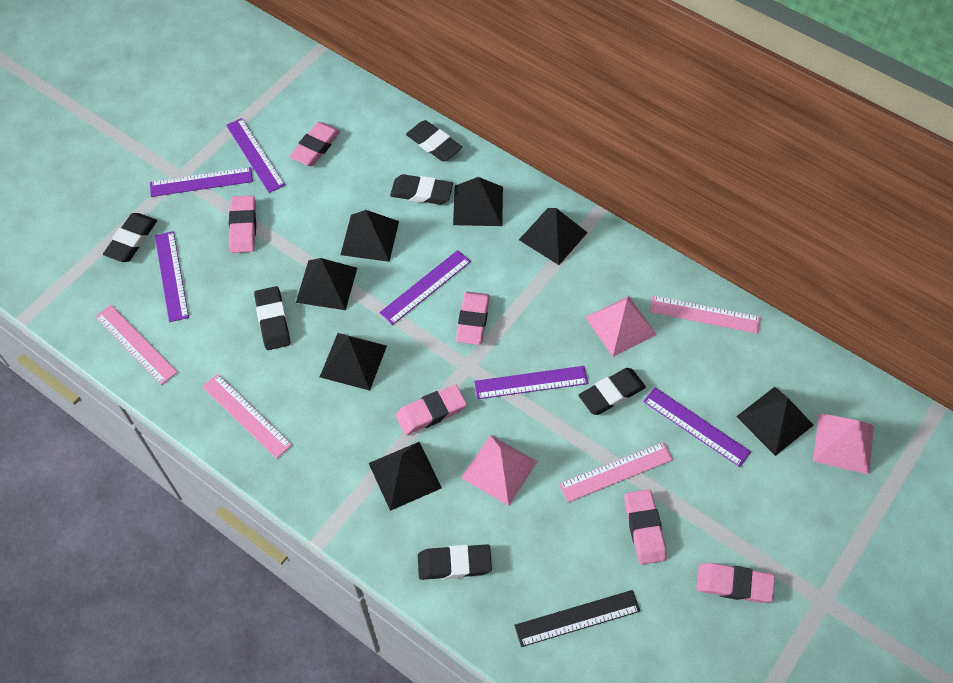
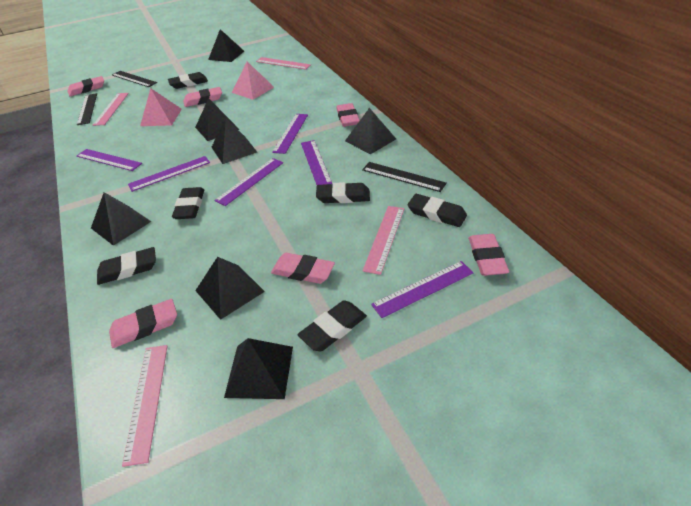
black ruler: [514,590,640,647] = 1 -> [77,93,97,125] [112,71,157,87] [362,162,447,192] = 3
pink pyramid: [461,435,538,506] [585,296,657,357] [813,413,874,475] = 3 -> [140,88,182,126] [232,62,274,100] = 2

